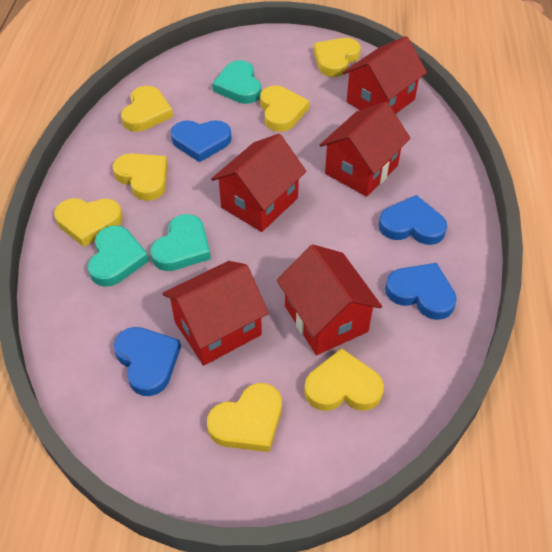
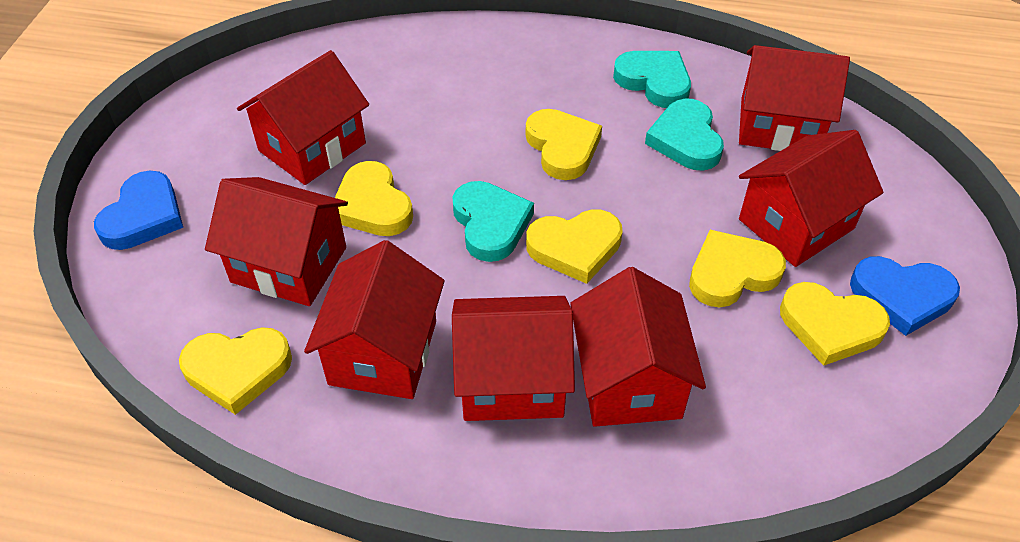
blue heart: [114,327,181,396] [171,120,232,162] [379,195,447,245] [385,263,457,320] = 4 -> [94,171,183,250] [850,256,960,336] = 2
red house: [162,261,269,365] [211,134,307,232] [277,244,382,355] [320,101,411,197] [342,36,427,114] = 5 -> [205,177,348,306] [237,50,369,185] [304,240,445,399] [452,296,575,421] [570,267,706,427] [739,45,850,151] [739,130,884,267] = 7
yellow heart: [54,198,123,247] [113,153,167,201] [121,86,173,132] [207,383,282,452] [260,85,309,132] [304,348,384,411] [314,38,361,77] = 7 -> [179,327,292,415] [335,161,413,236] [526,109,602,180] [526,209,623,284] [689,230,786,308] [780,282,890,366] = 6

